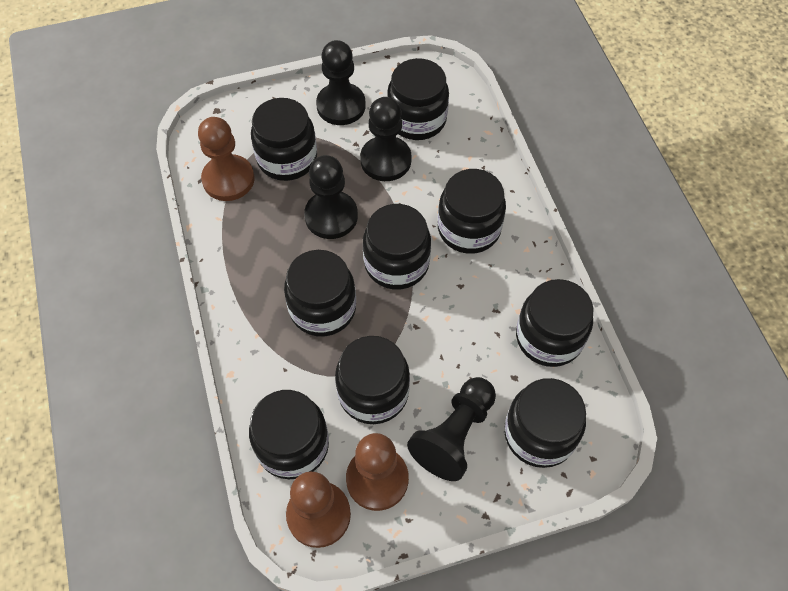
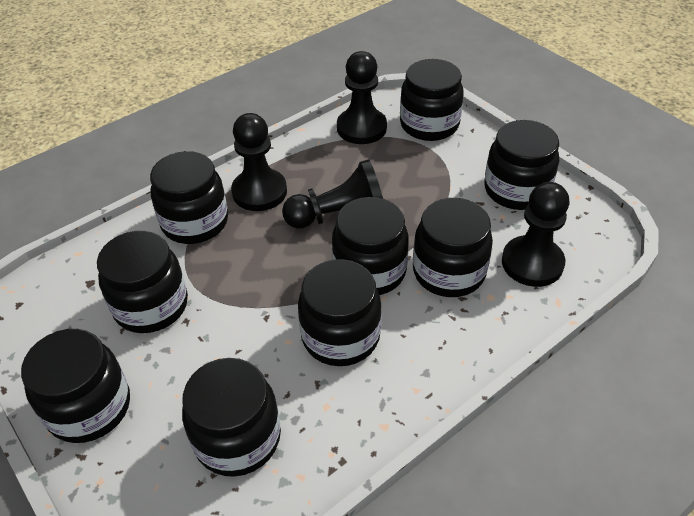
brown pawn: [198,117,254,201] [286,472,351,548] [346,433,409,511] = 3 -> none = 0

